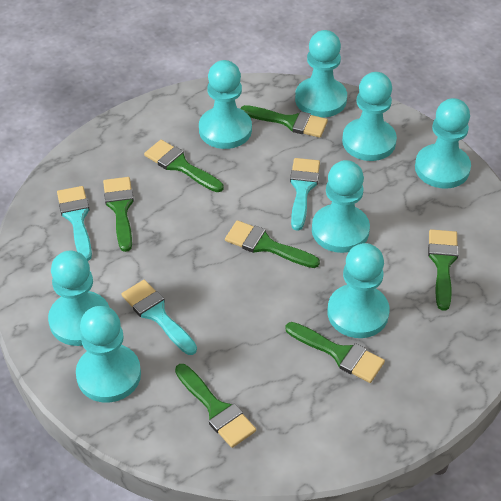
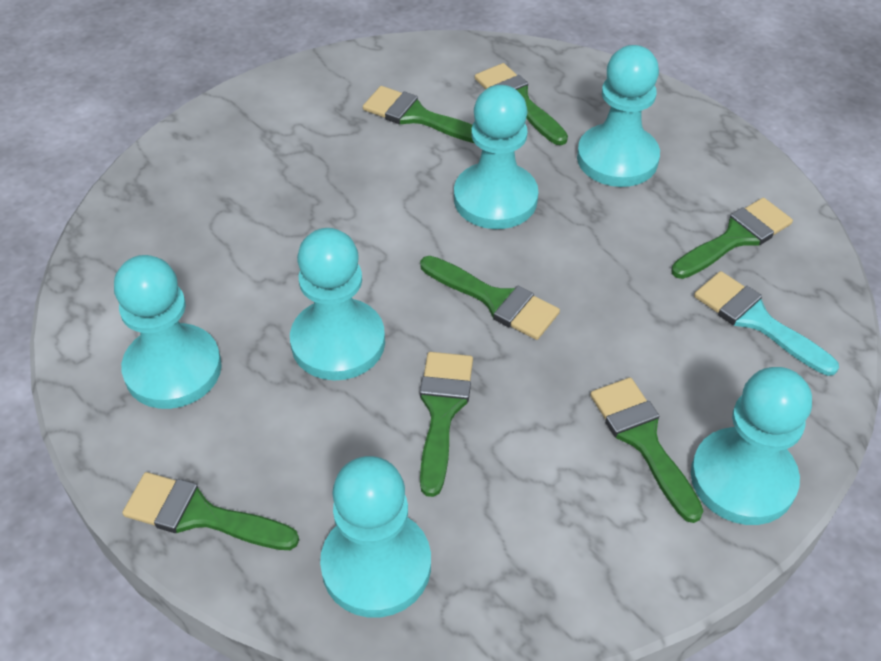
turquoise brush: [57,186,92,261] [121,280,197,355] [290,158,320,231] = 3 -> [694,271,839,376] = 1
turquoise pawn: [48,250,110,346] [76,306,141,403] [199,60,252,149] [295,30,347,118] [312,160,370,253] [328,243,390,338] [342,72,397,161] [415,98,471,189] = 8 -> [114,255,222,409] [290,228,385,381] [320,456,431,618] [454,85,538,229] [577,45,660,187] [691,367,812,525] = 6

